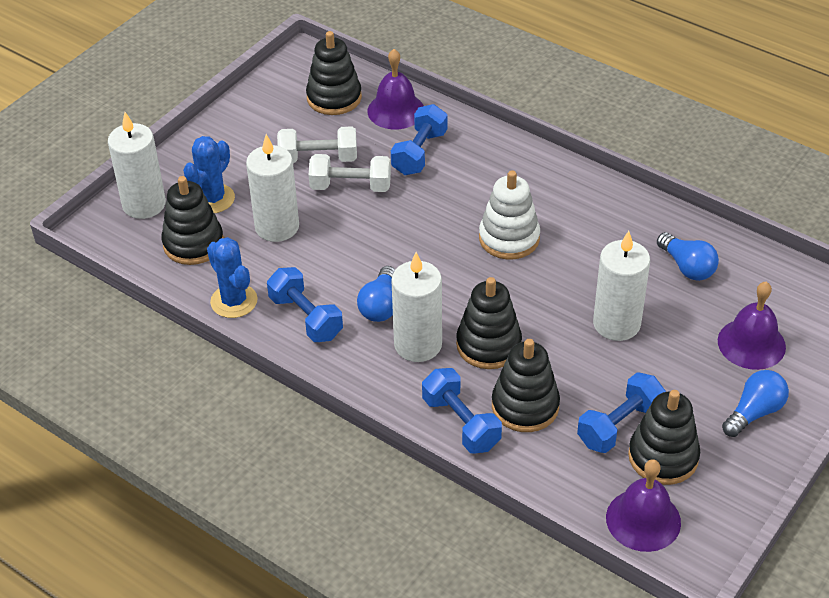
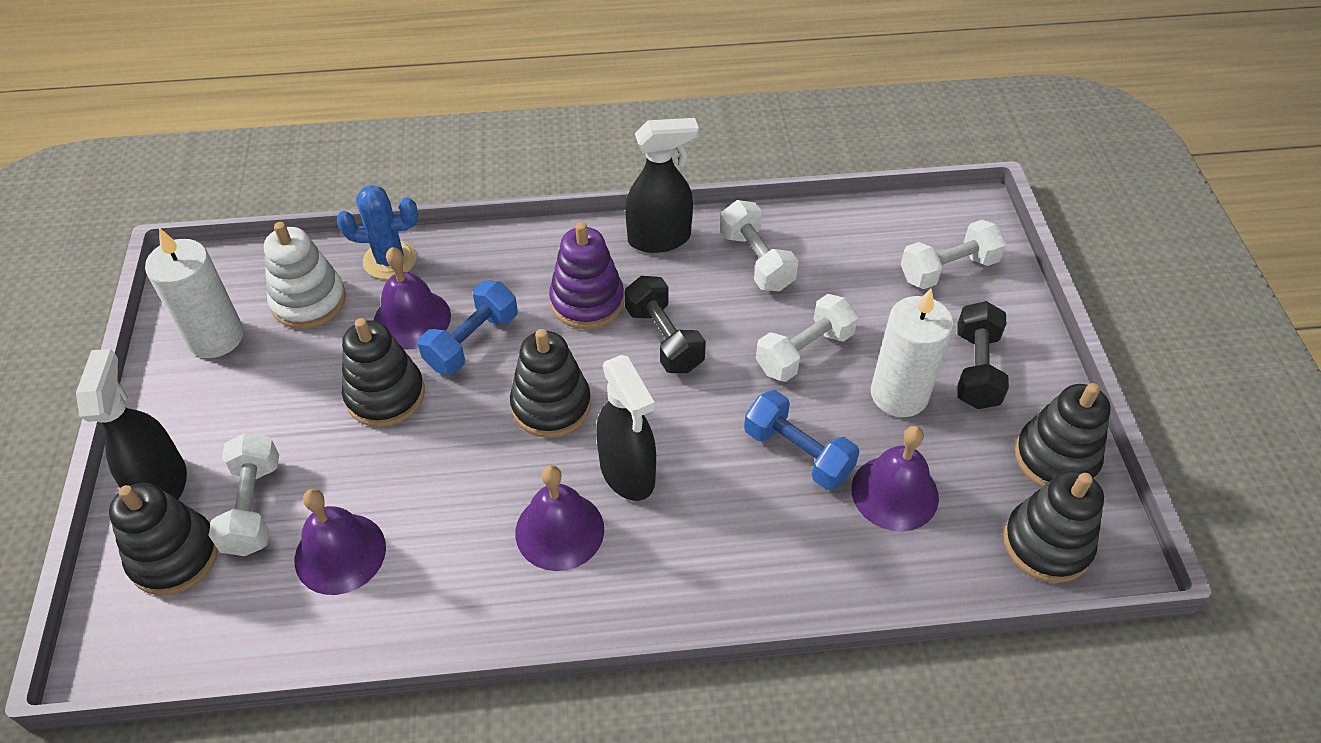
black dumbbell: none = 0 -> [624,276,706,373] [958,301,1009,409] = 2
black spray bottle: none = 0 -> [76,349,187,500] [596,355,656,501] [625,118,699,253] = 3
blue cactus: [183,136,235,213] [207,237,258,318] = 2 -> [337,185,418,279] = 1
blue dumbbell: [267,267,343,342] [391,104,448,175] [422,368,502,454] [577,372,666,453] = 4 -> [418,281,518,375] [744,390,859,490] = 2
blue light bulb: [357,266,395,322] [657,232,719,281] [722,370,789,437] = 3 -> none = 0
purple bell: [367,49,424,129] [606,459,681,552] [718,282,786,370] = 3 -> [295,489,386,595] [374,247,451,350] [515,465,604,571] [851,426,939,531] = 4
purple stacking toy: none = 0 -> [549,222,624,329] = 1
white candle: [108,112,166,219] [246,134,299,242] [391,252,442,362] [593,231,650,341] = 4 -> [145,228,244,358] [871,288,954,417] = 2
white dumbbell: [277,126,357,164] [309,154,391,192] = 2 -> [208,433,279,556] [720,200,798,291] [756,294,858,382] [901,220,1006,289] = 4

